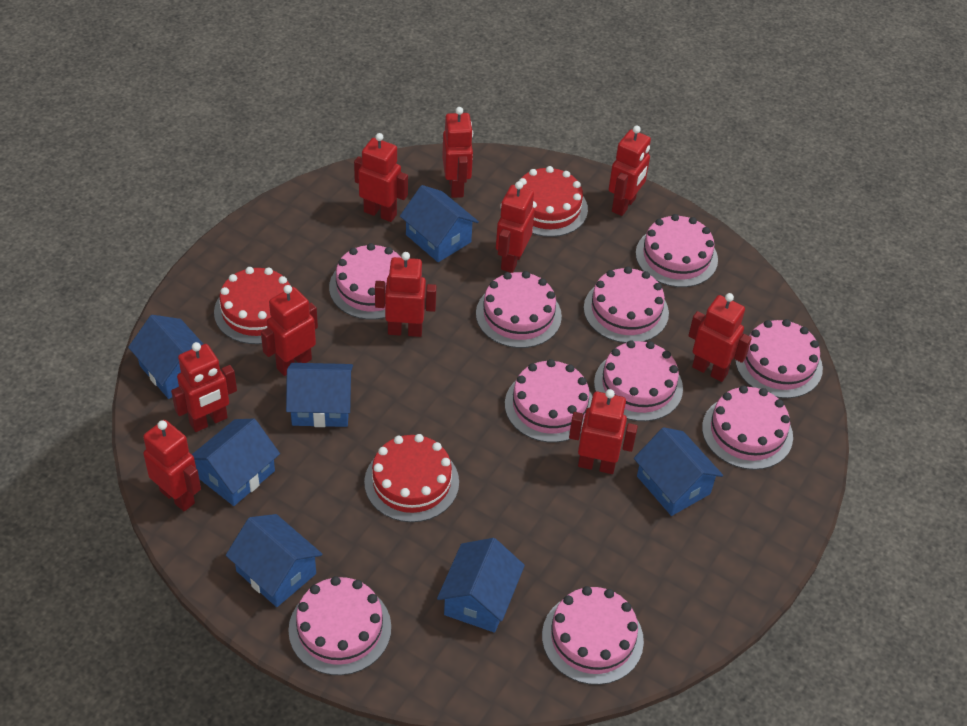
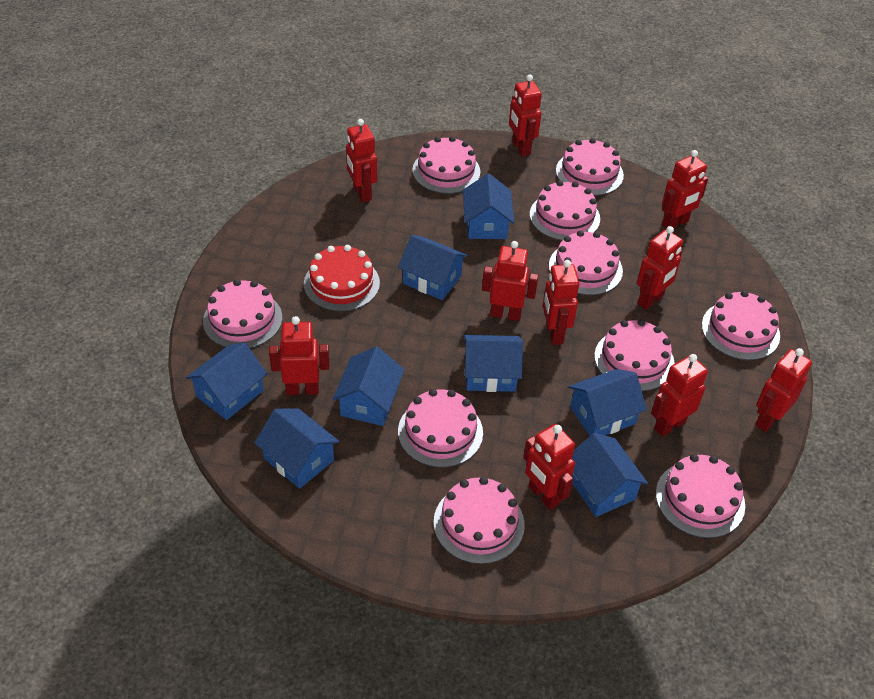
blue house: [128,315,203,399] [192,419,280,506] [226,514,322,607] [286,363,353,427] [400,185,479,262] [437,538,525,633] [634,427,723,516] = 7 -> [186,343,267,420] [254,408,339,489] [333,347,404,426] [398,235,468,300] [463,173,514,239] [464,335,523,392] [568,369,647,436] [572,433,648,517] = 8
red cake: [214,267,291,344] [364,434,459,522] [519,166,588,237] = 3 -> [304,245,380,311] = 1

